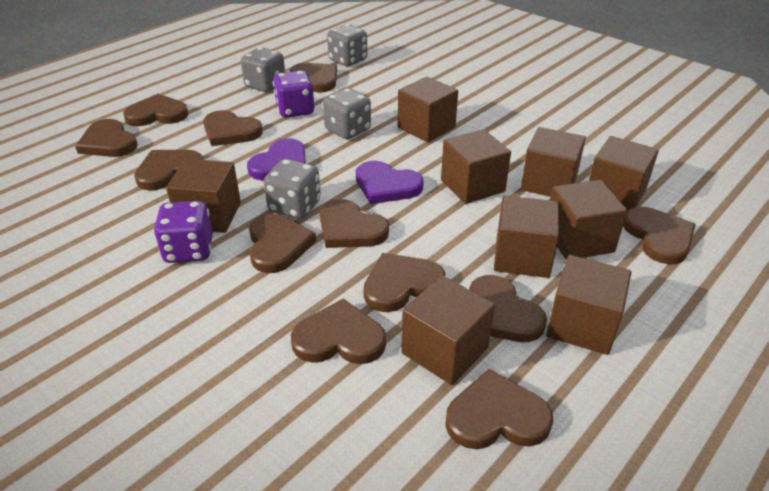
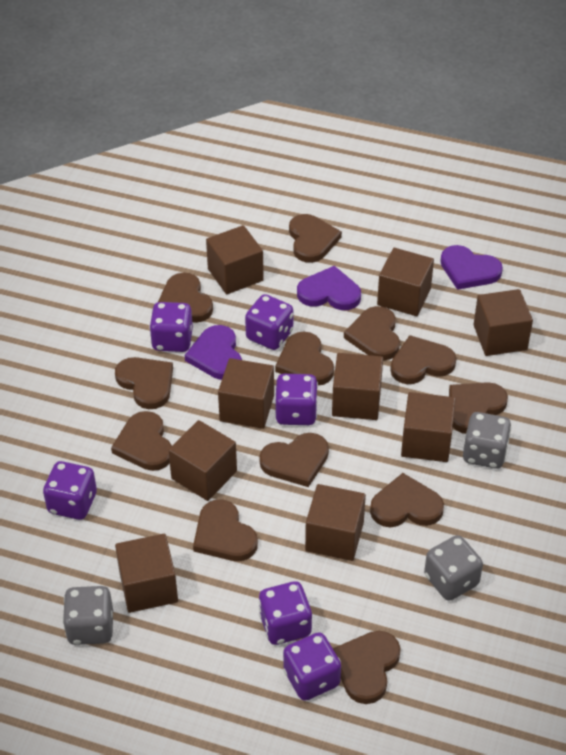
grey dice: [241,47,285,92] [264,159,321,219] [323,88,371,139] [327,24,367,66] = 4 -> [63,586,113,645] [424,535,483,601] [463,412,512,469] = 3
purple dice: [154,201,213,263] [273,71,314,118] = 2 -> [43,461,97,520] [149,302,193,352] [245,294,293,350] [258,581,312,645] [275,374,318,425] [283,632,341,701] = 6
purple heart: [247,138,306,180] [356,161,424,204] = 2 -> [185,325,242,380] [297,266,361,310] [440,245,503,290] = 3

